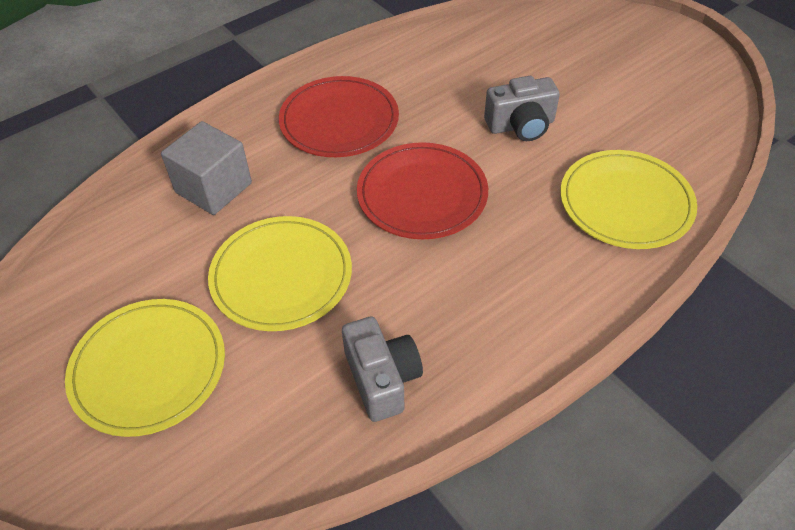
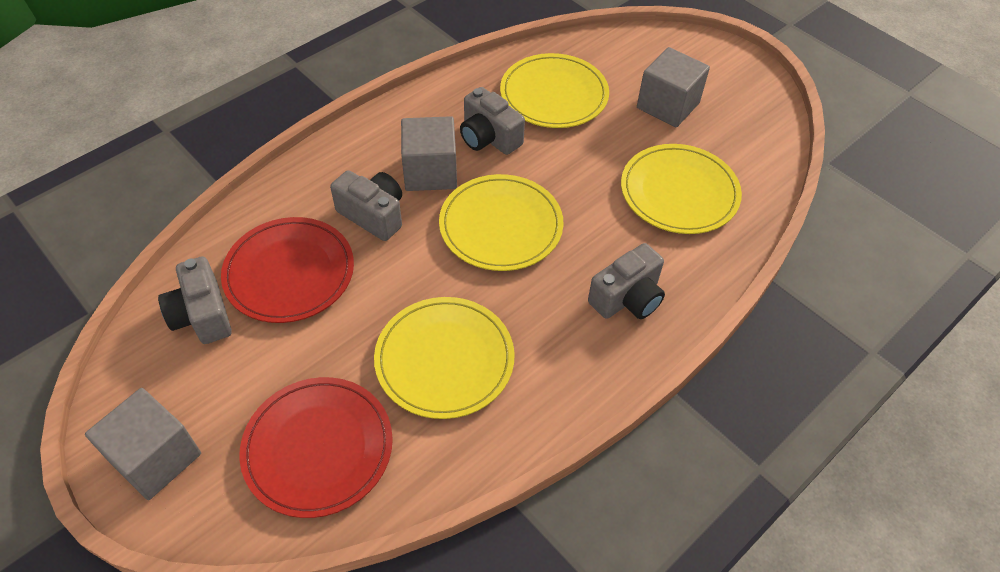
grey camera: [342,317,423,422] [484,76,560,141] = 2 -> [158,256,232,344] [330,170,402,241] [460,87,525,155] [588,243,665,319] = 4
grey cube: [161,121,252,215] = 1 -> [85,388,201,500] [401,116,457,191] [637,47,710,127] = 3
yellow plate: [65,299,225,437] [208,216,352,331] [560,150,697,249] = 3 -> [374,297,515,419] [439,174,563,271] [500,53,609,128] [621,144,742,234] = 4

